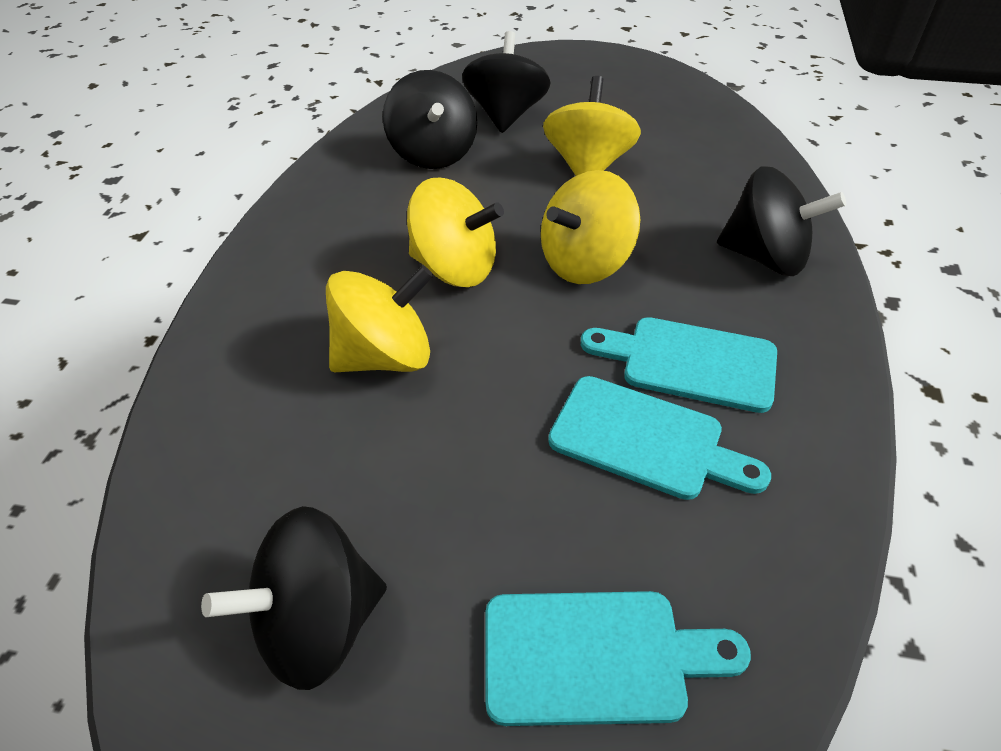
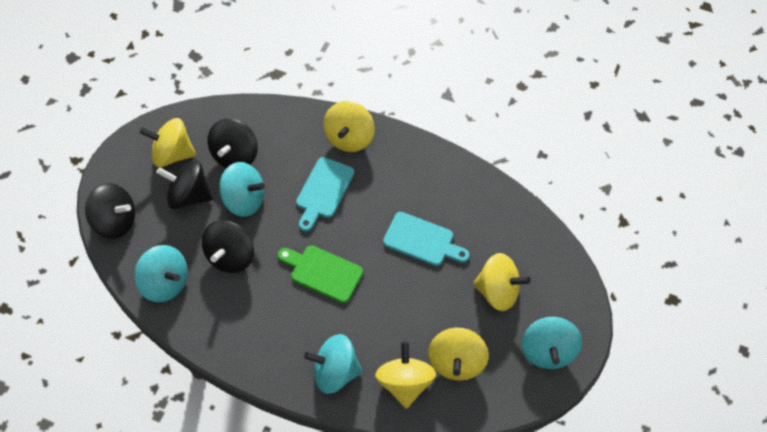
green cutting board: none = 0 -> [278,245,363,303] = 1
turquoise cutting board: [485,591,751,726] [548,376,771,500] [581,317,777,413] = 3 -> [296,157,354,231] [383,212,470,266] = 2
turquoise spinning top: none = 0 -> [134,245,188,303] [219,162,265,217] [304,334,363,394] [521,317,582,369] = 4
yellow spinning top: [326,265,434,372] [407,178,504,287] [541,170,640,284] [543,76,641,176] = 4 -> [140,118,196,167] [323,101,375,152] [375,341,436,409] [428,328,489,381] [473,253,531,311] = 5

